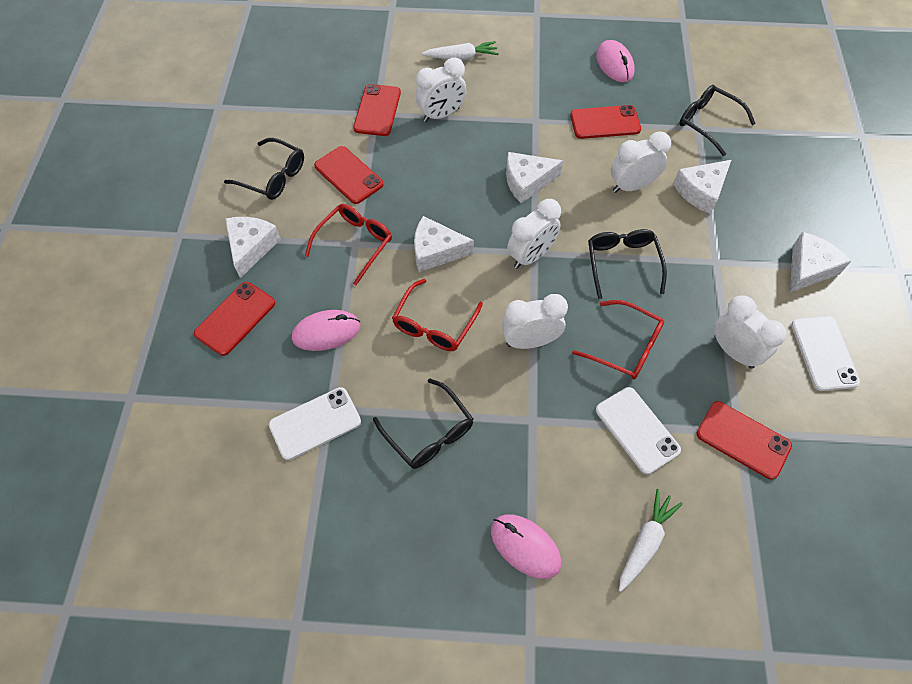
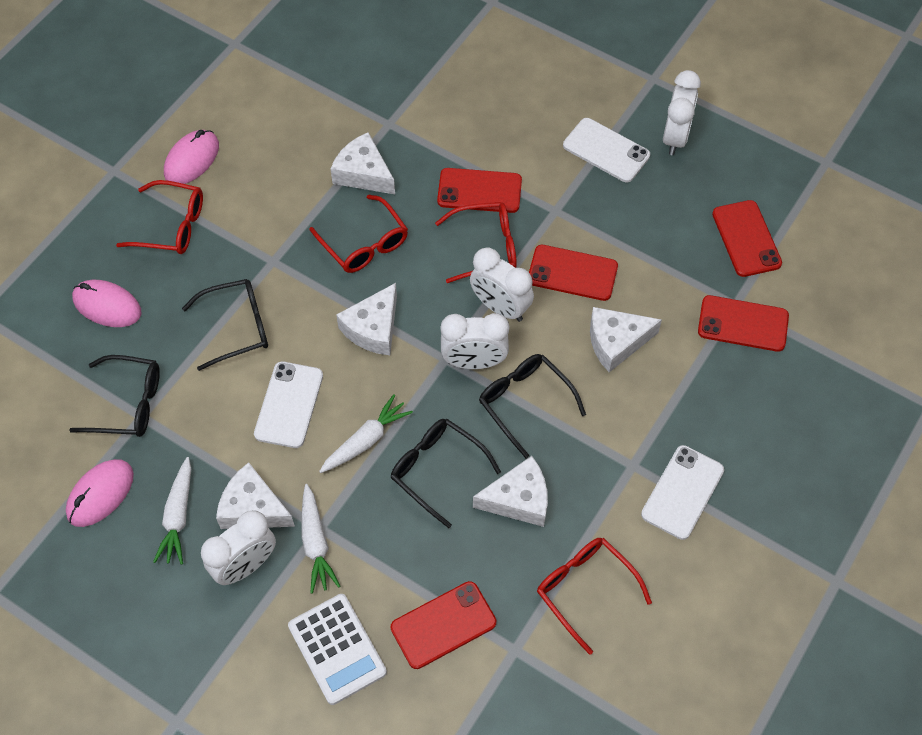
red glasses: [305,204,392,285] [392,279,483,351] [572,300,664,379] = 3 -> [116,180,203,254] [310,194,408,273] [435,202,517,283] [537,538,652,655] = 4
white calculator: none = 0 -> [288,594,387,705] = 1
white carrot: [421,41,498,60] [619,489,683,592] = 2 -> [153,457,191,565] [301,484,340,594] [319,394,413,473] = 3
white clock: [415,58,467,122] [502,294,568,349] [507,199,561,269] [611,131,671,193] [714,295,787,369] = 5 -> [201,510,276,585] [441,313,509,369] [470,248,534,322] [663,70,701,155] = 4

